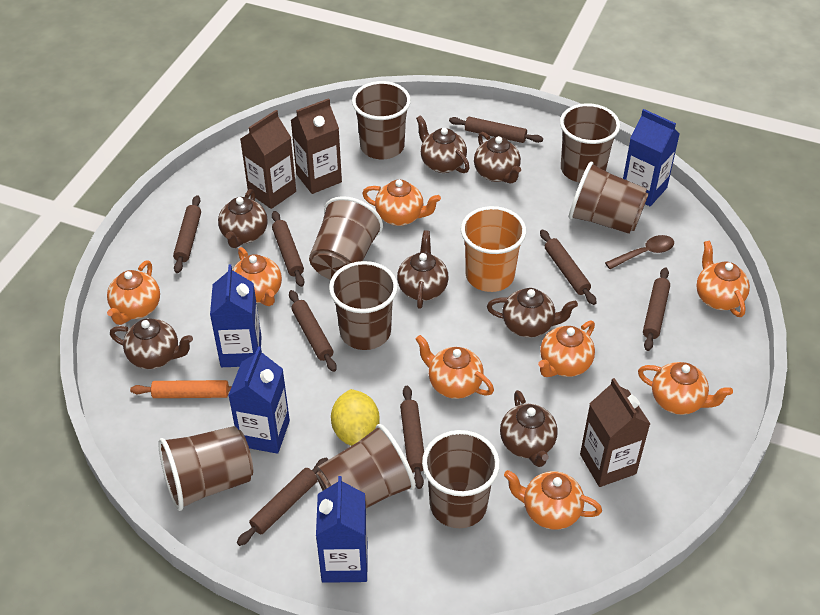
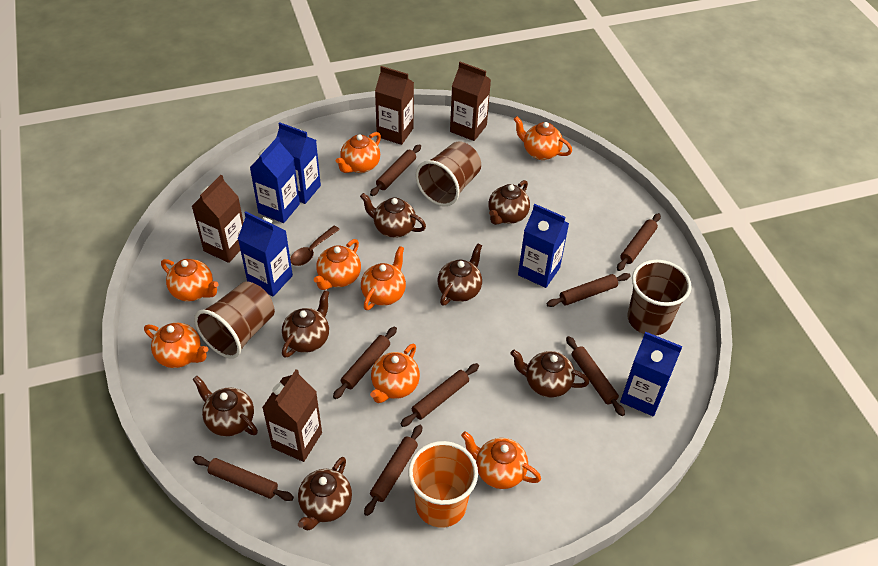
blue carton: [210,265,262,367] [228,347,290,454] [316,476,368,583] [623,109,680,206] = 4 -> [238,211,293,296] [250,137,300,223] [276,122,321,204] [518,204,569,288] [620,331,682,416] = 5
brown carton: [240,110,296,209] [291,98,342,194] [580,378,650,487] = 3 -> [192,175,244,263] [262,369,322,462] [375,66,414,145] [450,62,491,141] = 4
brown cup: [158,426,253,511] [309,196,383,280] [316,424,416,508] [329,261,398,350] [352,81,411,159] [422,430,500,528] [560,103,620,183] [569,162,649,234] = 8 -> [194,281,275,359] [416,142,481,206] [627,260,692,336] = 3
orange rolling pin: [130,380,232,398] = 1 -> none = 0
yellow lemon: [331,389,380,446] = 1 -> none = 0

